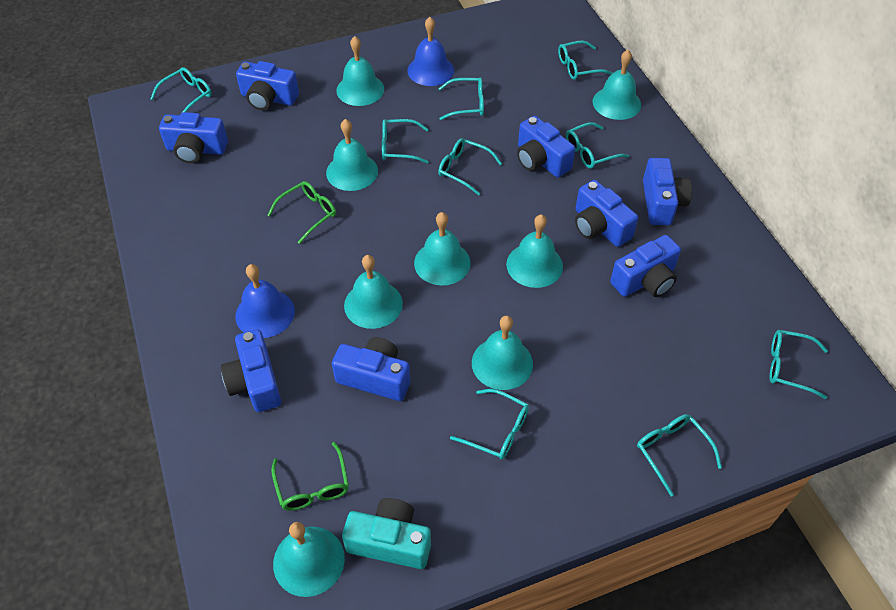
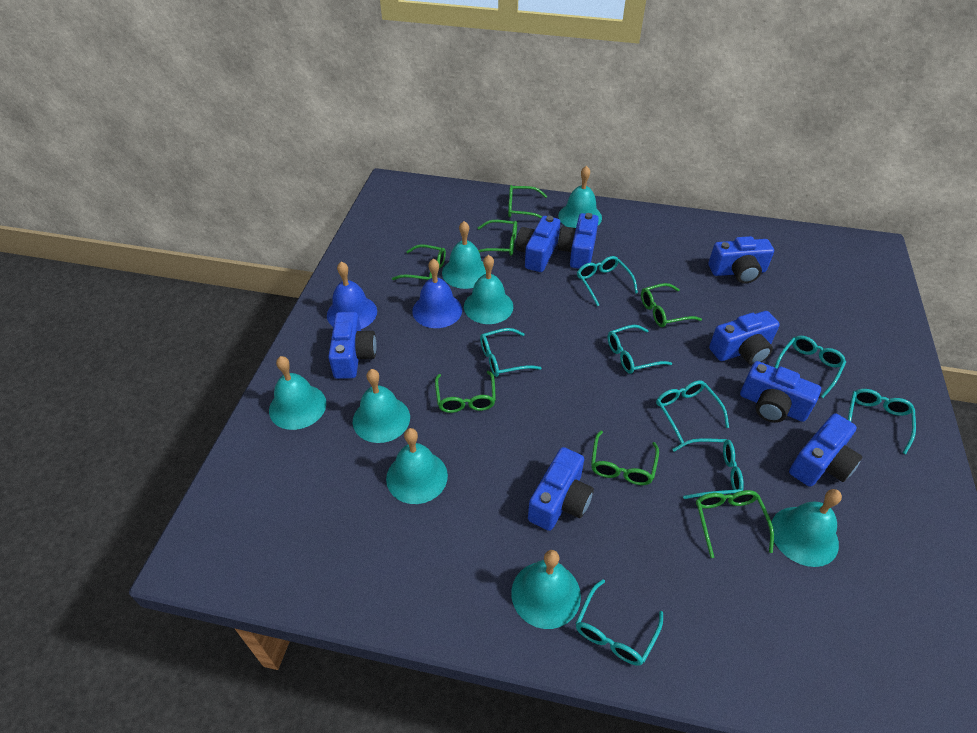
green glasses: [267,181,336,244] [271,442,349,511] = 2 -> [392,244,446,280] [435,371,496,413] [477,220,517,256] [508,185,547,219] [591,431,659,485] [641,283,702,327] [696,490,774,558] = 7
turquoise camera: [342,498,431,569] = 1 -> none = 0
turquoise glasses: [150,67,212,115] [382,119,429,164] [438,77,484,120] [438,138,502,195] [450,389,529,460] [558,41,613,80] [566,122,629,168] [637,414,722,497] [770,330,828,399] = 9 -> [480,328,541,377] [576,579,663,666] [577,256,638,306] [607,325,672,374] [656,380,729,444] [672,438,744,499] [774,336,846,398] [848,389,916,454] = 8

